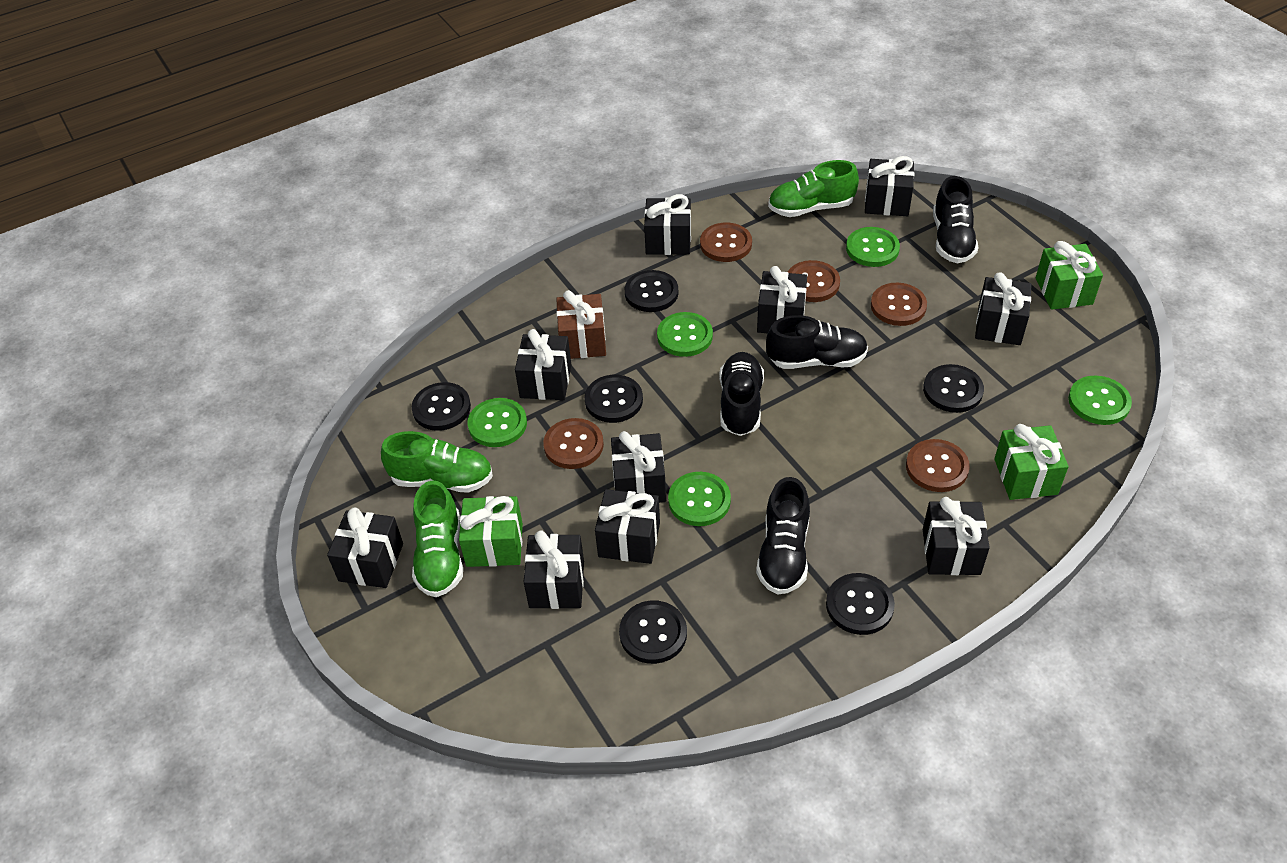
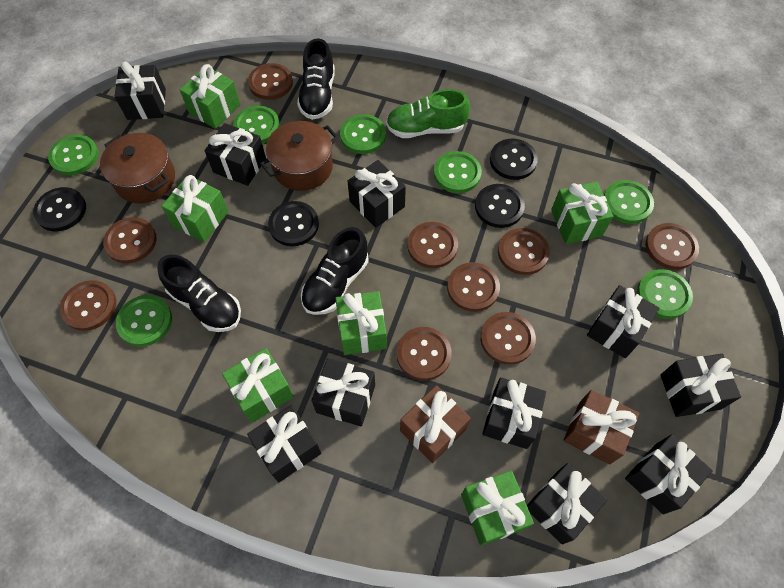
black button: [412,382,471,431] [585,375,643,423] [619,600,687,664] [625,270,678,312] [826,573,895,635] [923,364,984,413] = 6 -> [33,187,86,231] [268,201,319,246] [475,184,525,228] [490,139,538,180] = 4
black shoe: [719,352,764,436] [756,477,810,595] [766,315,868,369] [933,176,978,263] = 4 -> [157,255,241,332] [297,38,335,120] [301,227,369,315] = 3
brown button: [543,418,604,469] [700,222,752,262] [788,260,840,302] [871,283,927,326] [906,439,970,492] = 5 -> [60,280,116,331] [103,217,157,263] [248,63,293,100] [397,327,452,381] [407,222,458,268] [447,262,500,312] [480,312,536,365] [498,228,550,275] [645,223,699,270] = 9
brown gift: [556,290,606,359] = 1 -> [400,385,471,463] [563,390,639,464] = 2
brown pot: none = 0 -> [100,133,175,204] [260,121,338,191] = 2
green button: [468,398,527,447] [657,312,713,357] [668,472,731,526] [846,227,900,267] [1068,376,1132,425] = 5 -> [48,134,99,175] [116,295,172,346] [233,106,280,144] [340,114,386,154] [434,151,482,193] [604,180,654,224] [637,269,693,319] = 7
green gift: [459,496,523,567] [994,424,1069,500] [1036,241,1103,310] = 3 -> [161,175,229,242] [180,64,240,129] [222,348,294,423] [335,291,387,355] [461,470,534,546] [551,182,614,244] = 6
green shoe: [381,431,493,493] [412,481,463,597] [768,160,859,217] = 3 -> [386,89,470,138] = 1

